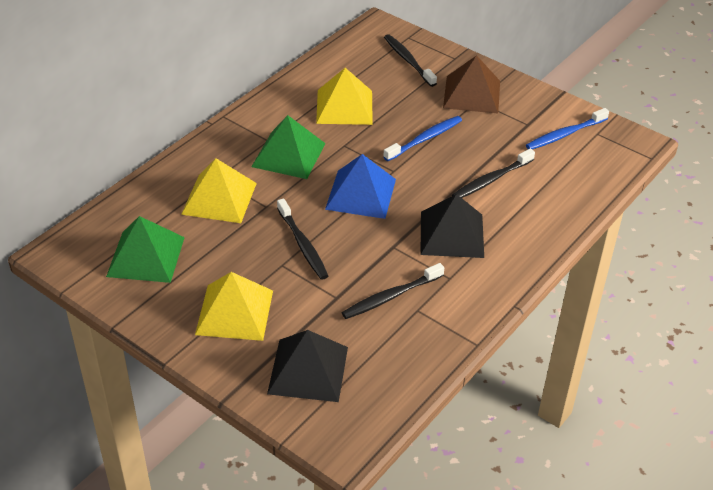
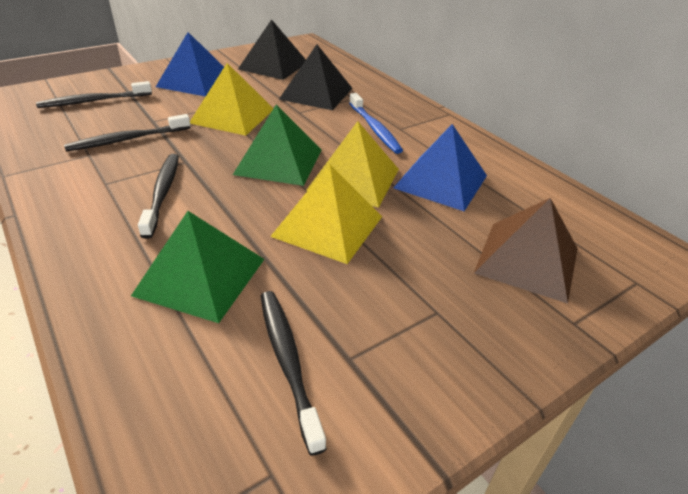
blue pyramid: [325,154,396,219] = 1 -> [156,32,224,97] [393,124,487,211] = 2
blue toothbrush: [383,116,462,161] [526,108,609,149] = 2 -> [349,93,403,154] = 1

